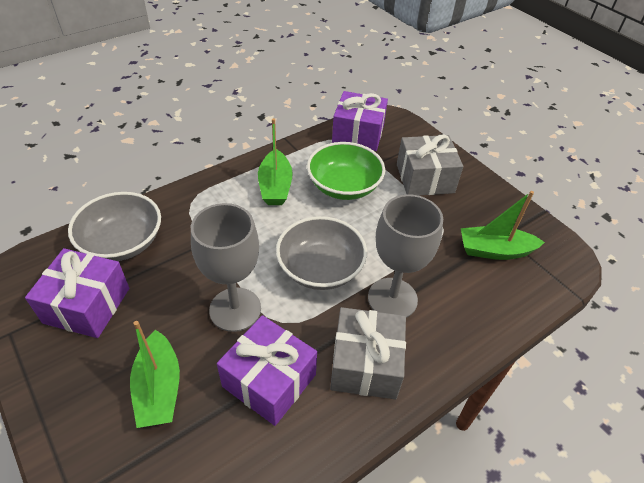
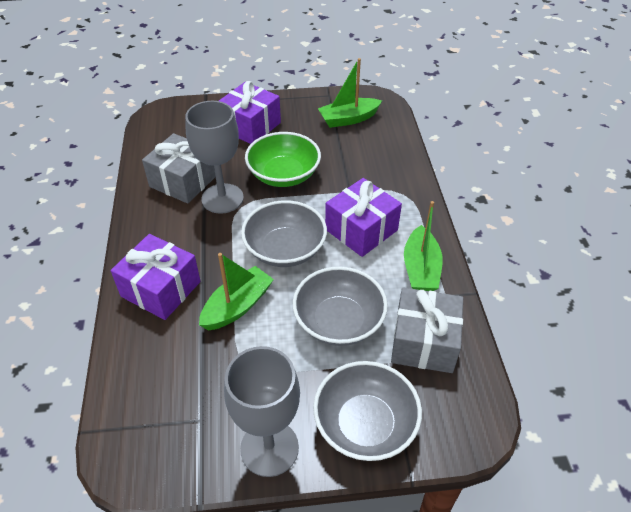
grey bowl: [68,192,161,261] [276,216,367,290] = 2 -> [241,200,327,267] [293,267,388,346] [313,361,422,461] = 3

